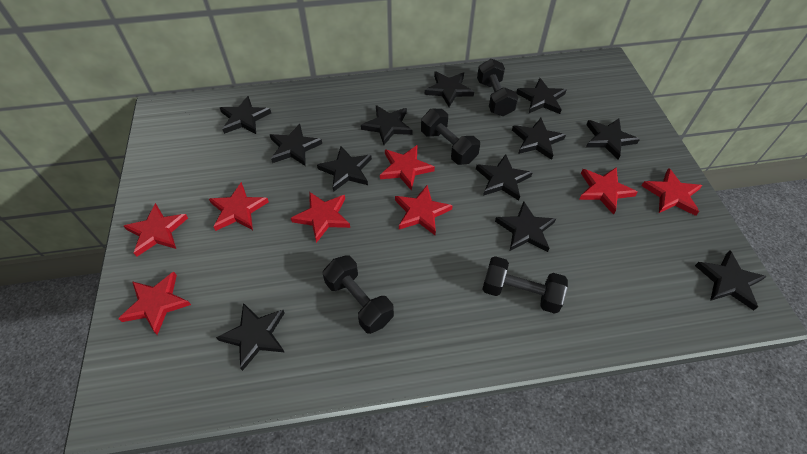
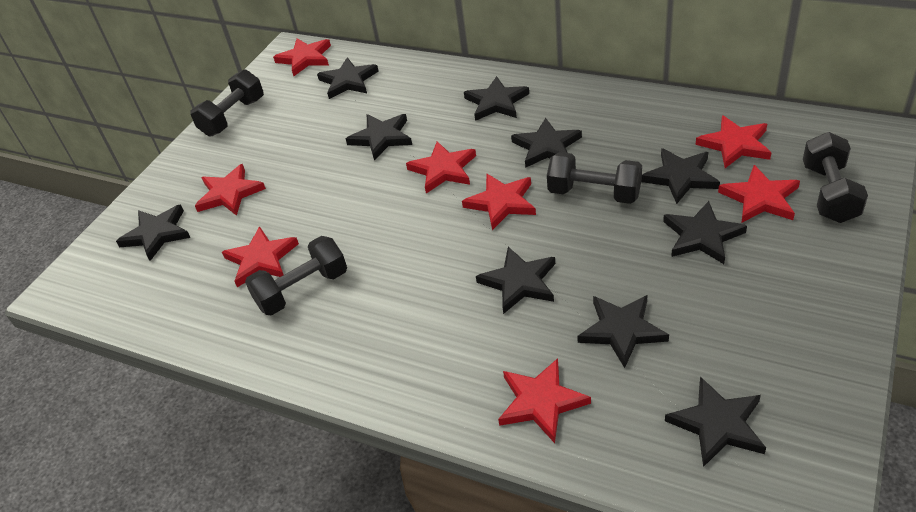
black star: [216,303,284,371] [220,96,271,134] [270,124,322,166] [317,146,372,192] [361,105,413,145] [425,72,474,107] [476,154,533,201] [495,201,556,252] [512,118,566,160] [516,78,566,114] [586,119,640,159] [695,250,767,311] = 12 -> [116,205,191,261] [317,57,379,99] [346,114,412,161] [464,76,529,121] [476,247,555,314] [511,118,582,168] [577,295,669,368] [641,148,720,204] [663,201,747,264] [665,377,766,467] = 10

